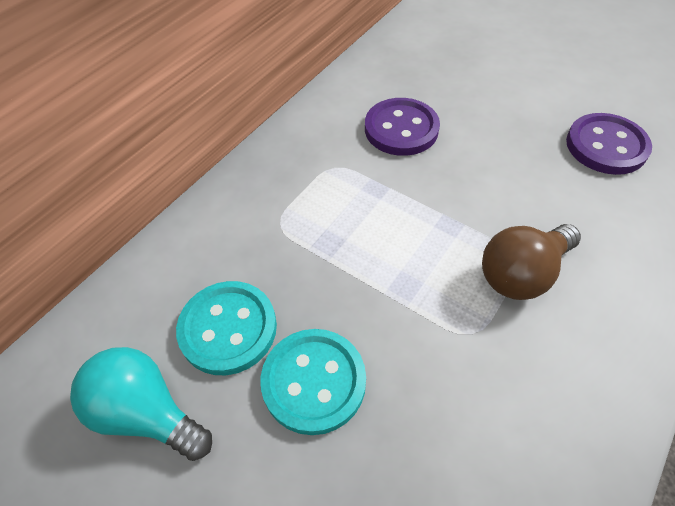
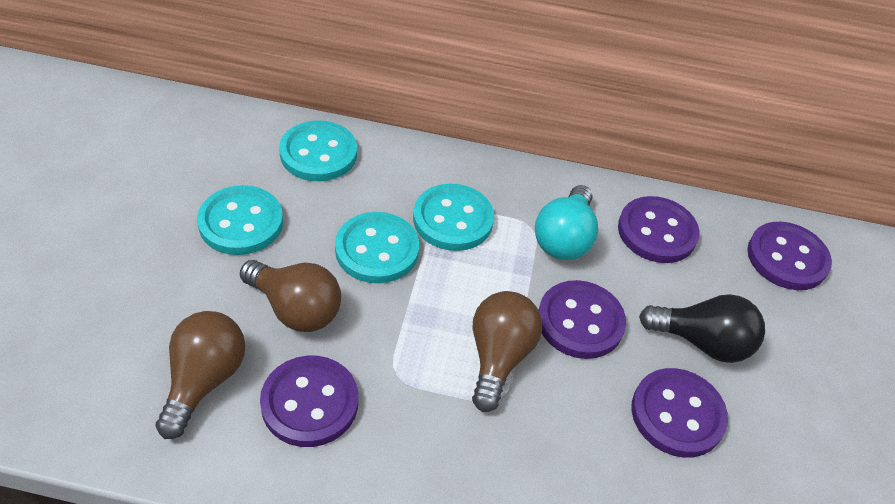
black light bulb: none = 0 -> [639,294,765,363] = 1
brown light bulb: [482,224,581,300] = 1 -> [156,311,245,439] [240,260,341,332] [472,291,542,412] = 3
purple button: [365,98,440,156] [566,113,652,175] = 2 -> [260,356,358,447] [538,280,626,359] [618,196,700,263] [631,368,728,458] [747,222,832,290] = 5
turquoise button: [176,281,277,375] [260,329,366,435] = 2 -> [197,185,283,255] [279,120,357,181] [335,212,419,283] [413,184,494,251] = 4

